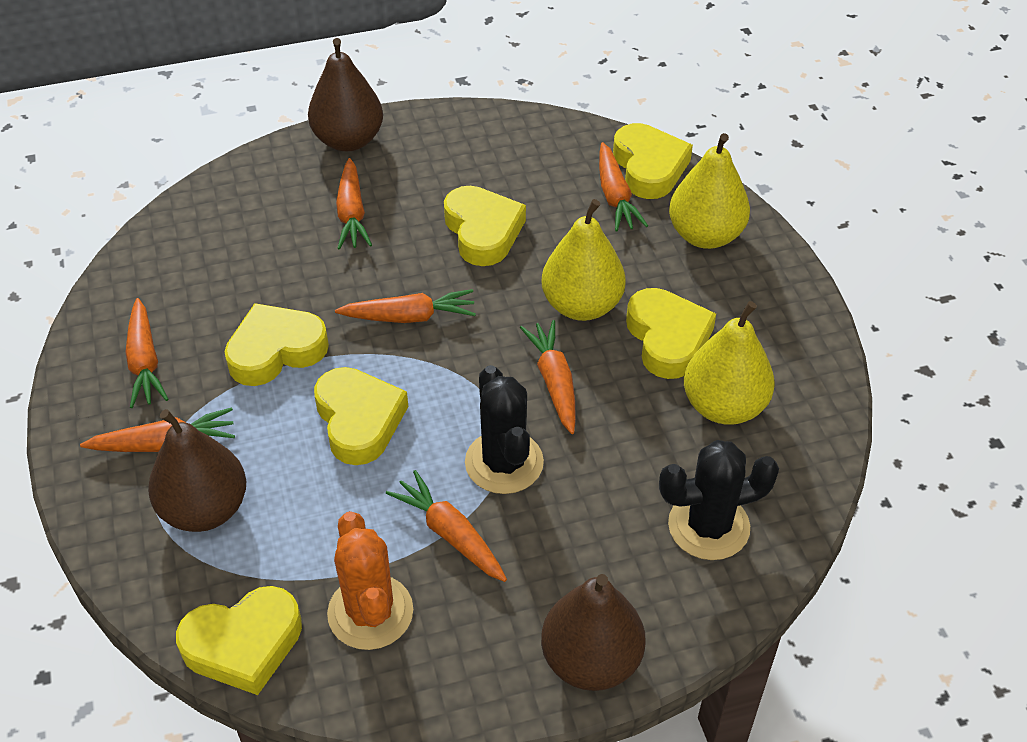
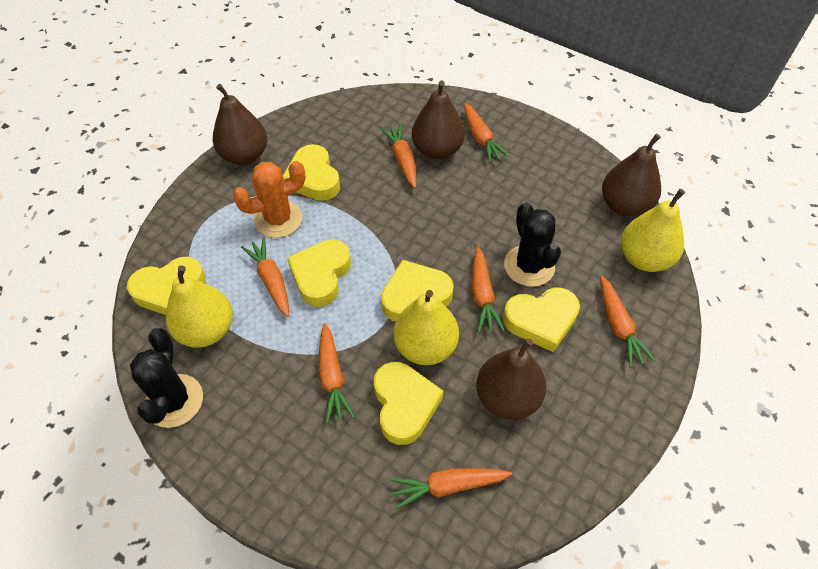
brown pear: [148,409,246,532] [308,38,383,151] [541,574,646,691] = 3 -> [213,84,267,165] [412,80,465,160] [476,338,546,420] [602,134,661,217] = 4

